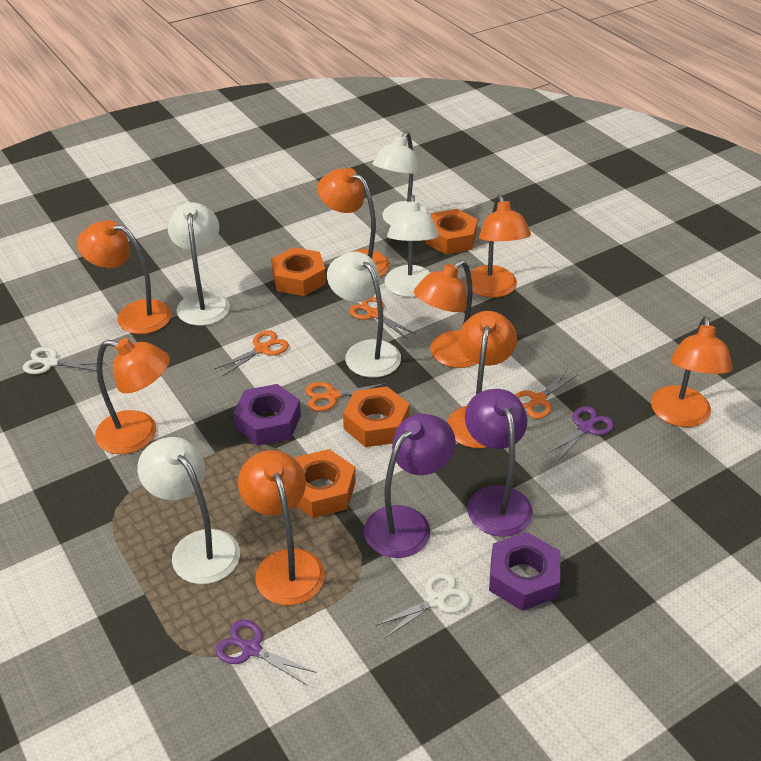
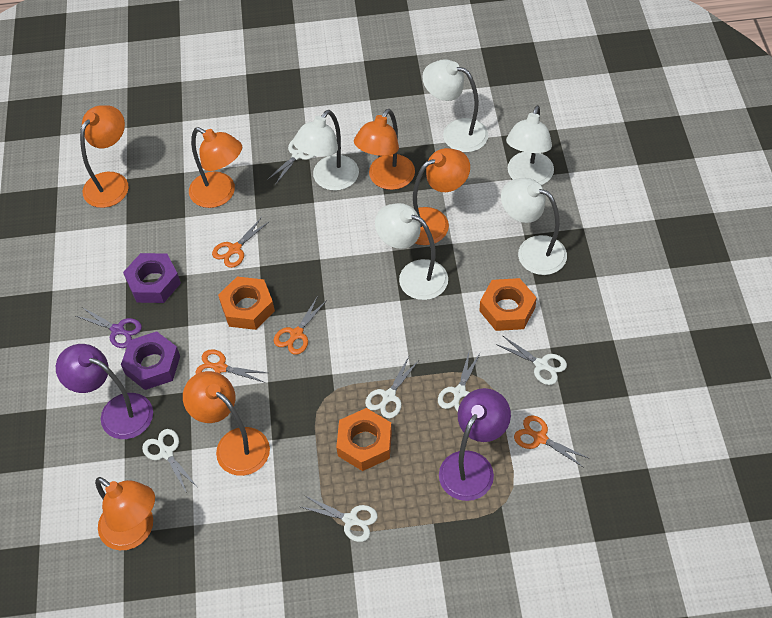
orange lamp: [77,220,172,334] [95,338,170,454] [238,450,325,605] [317,168,390,277] [414,260,476,368] [447,311,517,448] [465,195,531,298] [651,316,733,427] = 8 -> [80,105,128,208] [95,477,155,550] [183,371,270,476] [189,127,242,208] [354,109,415,190] [413,148,470,245] = 6
orange nut: [271,247,326,296] [295,449,356,518] [343,386,409,447] [426,209,478,254] = 4 -> [218,277,275,330] [336,408,392,471] [479,278,537,331] = 3
purple scissors: [215,620,317,686] [546,406,614,462] = 2 -> [76,307,142,348] = 1
white scissors: [23,347,105,374] [375,572,471,638] = 2 -> [142,429,197,492] [267,140,315,185] [301,495,378,542] [365,356,419,418] [438,349,481,411] [496,335,567,385] = 6

